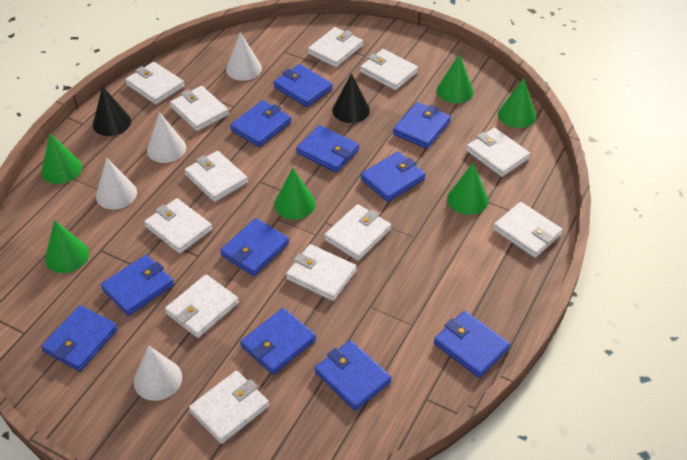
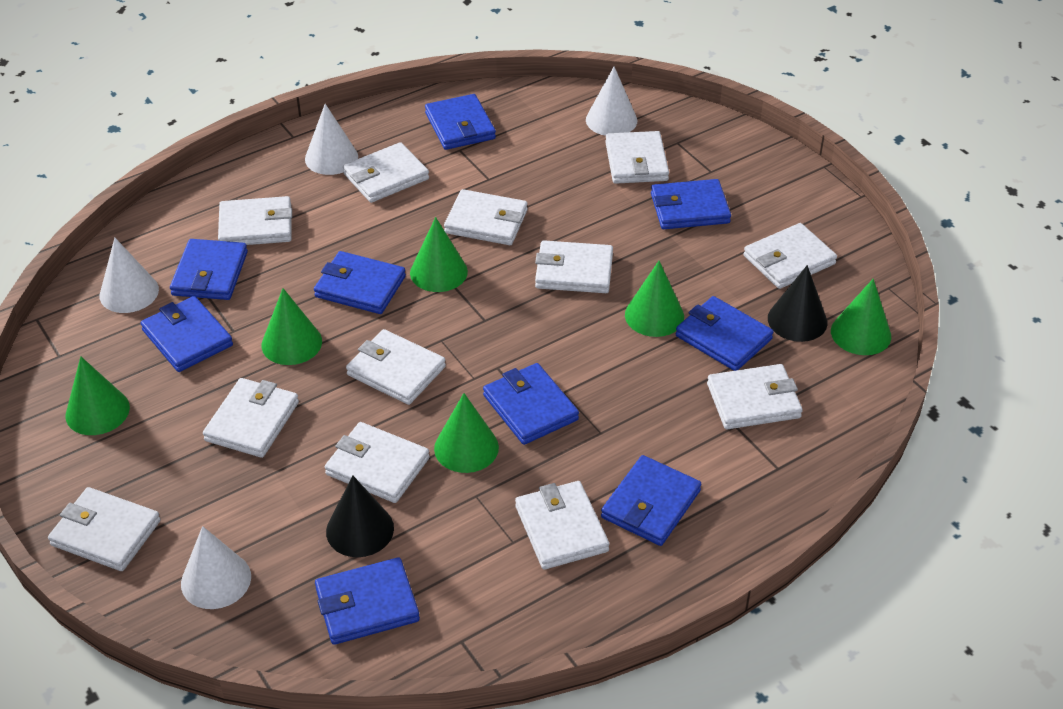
blue wallet: [41,305,118,371] [101,255,174,316] [220,218,289,276] [230,100,291,147] [240,308,316,375] [274,64,333,107] [296,125,359,172] [315,340,392,411] [361,151,426,202] [393,102,451,149] [434,311,510,378] = 11 -> [140,296,233,372] [170,239,248,300] [314,251,406,314] [315,557,420,645] [425,94,496,150] [483,363,579,445] [601,455,701,546] [651,179,731,229] [676,296,774,371] = 9

